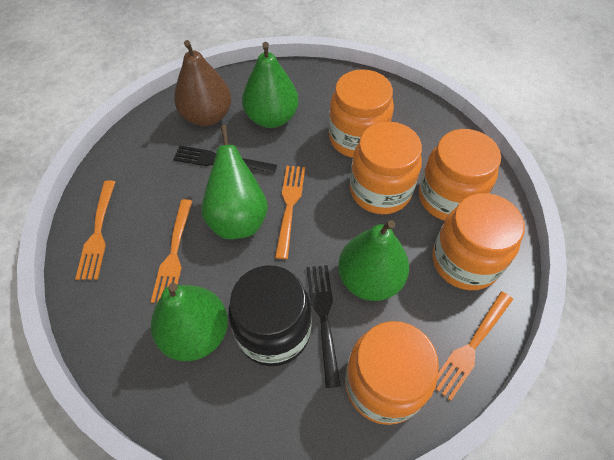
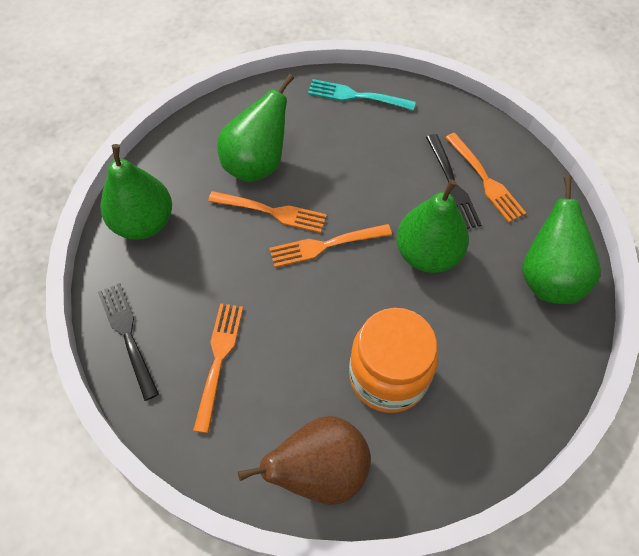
black jar: [229,265,312,366] = 1 -> none = 0
orange jar: [329,69,394,158] [345,321,439,425] [350,121,422,214] [419,129,501,221] [432,193,525,290] = 5 -> [349,308,438,413] = 1
turquoise fork: none = 0 -> [308,79,416,111] = 1

